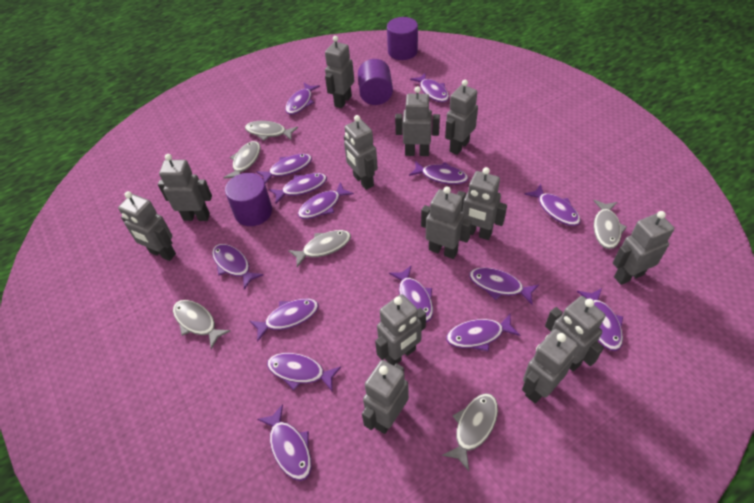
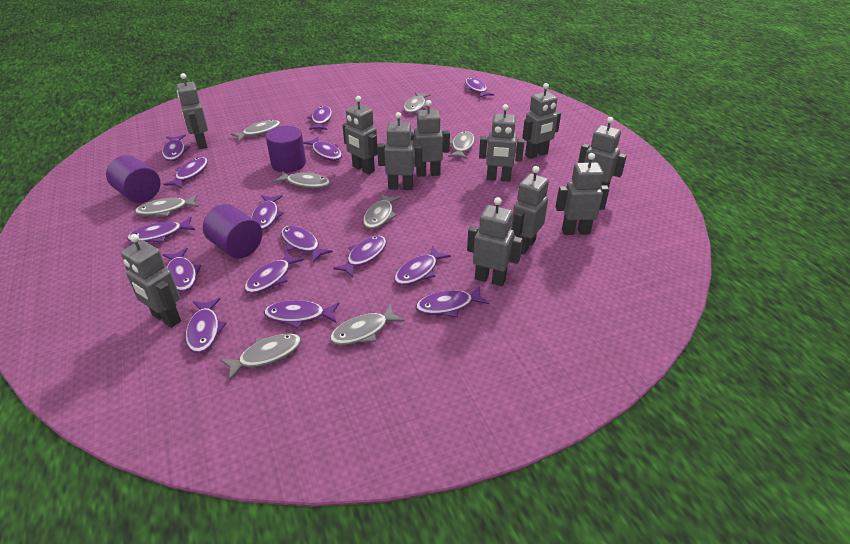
grey fish: [173,300,231,349] [223,141,261,179] [245,121,298,141] [288,230,351,267] [442,393,498,471] [593,200,627,249] = 6 -> [135,194,199,217] [220,333,301,381] [231,120,281,141] [273,171,330,188] [330,304,405,345] [363,193,400,229] [404,92,431,113] [448,131,475,159] = 8
grey robot: [118,191,176,261] [158,154,212,221] [325,36,354,108] [344,115,378,190] [362,360,409,434] [375,294,426,366] [395,86,440,156] [421,186,472,259] [445,80,478,155] [457,167,507,240] [522,329,578,404] [545,296,605,371] [613,211,674,285] = 13 -> [121,234,181,328] [177,73,208,149] [343,96,378,174] [377,112,422,190] [411,100,450,177] [467,197,523,286] [479,104,525,182] [511,166,549,255] [522,83,561,159] [556,153,609,235] [578,117,627,188] = 11

